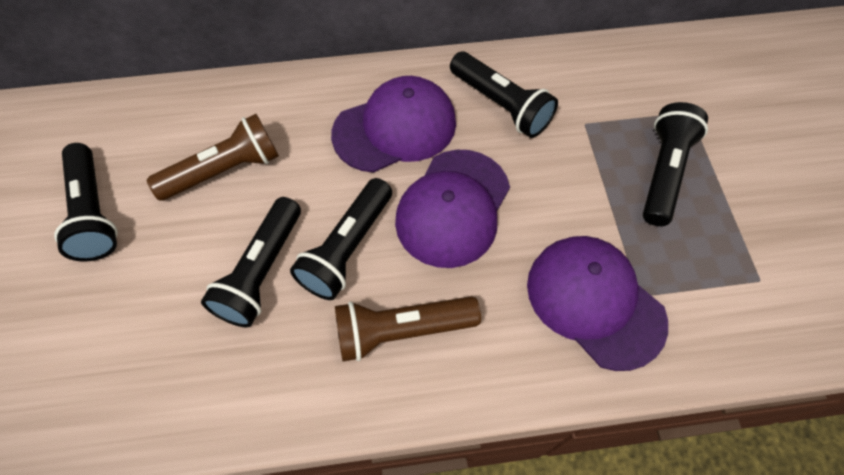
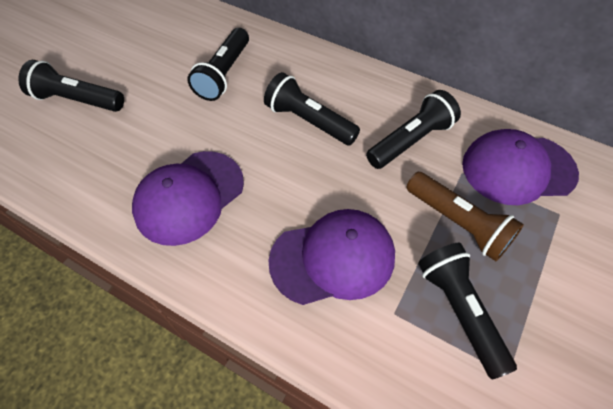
brown flashlight: [147,114,279,201] [335,296,481,361] = 2 -> [407,172,524,261] = 1

